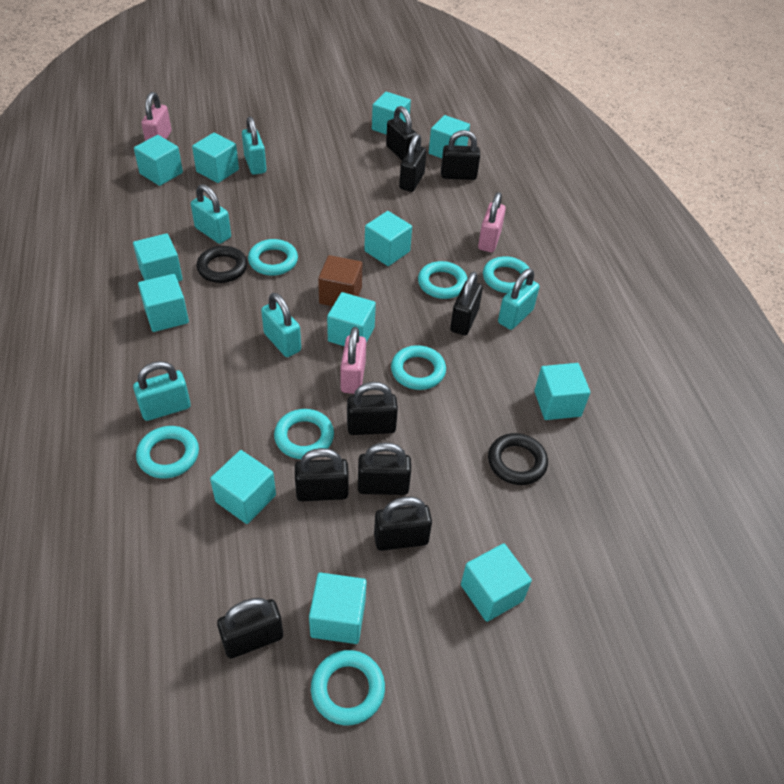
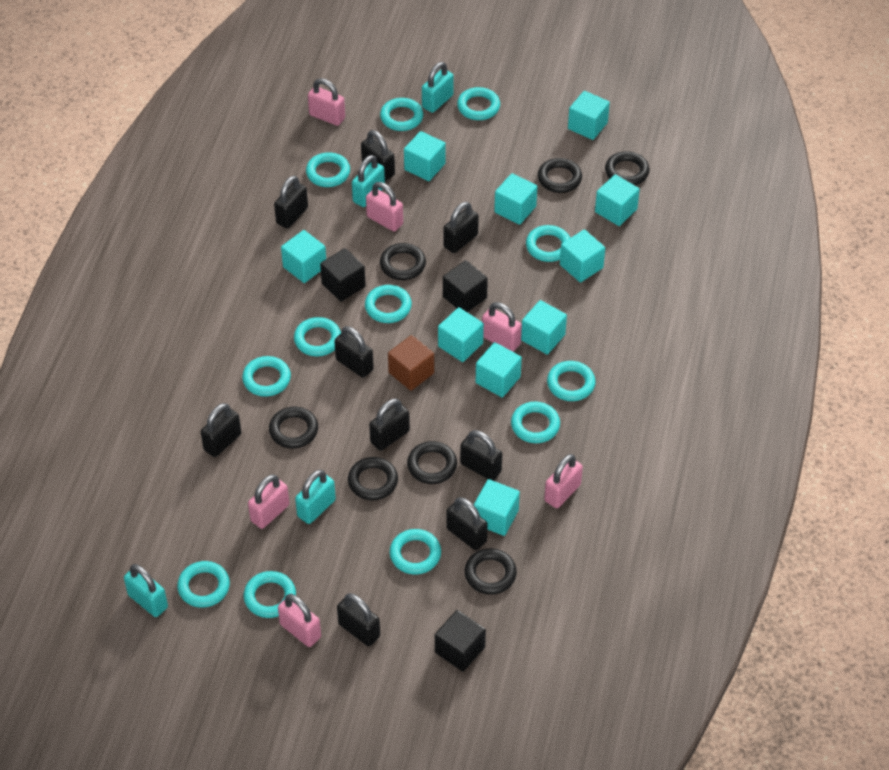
black cube: none = 0 -> [320,248,366,302] [435,610,486,672] [443,260,488,312] = 3
black ring: [197,246,247,283] [488,433,548,485] = 2 -> [269,407,318,448] [348,457,398,500] [380,243,426,280] [407,441,457,484] [465,548,517,595] [538,158,582,193] [605,151,649,185] = 7
pink padlock: [141,92,172,141] [340,327,366,394] [478,192,506,252] = 3 -> [248,474,289,529] [278,594,321,647] [308,78,345,126] [366,182,403,231] [482,302,522,352] [544,454,583,508] = 6
turquoise cube: [133,233,183,282] [134,135,183,186] [138,274,189,332] [192,133,239,183] [210,450,276,524] [309,572,366,644] [327,292,376,346] [364,211,412,266] [372,92,411,135] [429,115,470,158] [461,543,532,622] [534,363,590,420] = 12 -> [281,230,326,283] [404,131,446,181] [438,307,484,362] [474,479,520,536] [476,342,522,398] [494,173,537,225] [521,300,567,355] [560,229,605,282] [568,91,610,140] [595,174,640,226] = 10
turquoise padlock: [133,361,191,421] [191,184,231,244] [242,117,266,175] [261,293,301,357] [498,269,539,330] = 5 -> [124,564,168,617] [295,470,336,524] [352,155,385,207] [422,62,454,113] = 4
turquoise ring: [136,426,199,478] [248,239,298,276] [274,409,334,459] [311,650,385,725] [391,345,446,390] [418,261,468,299] [483,256,530,293] = 7 -> [177,561,230,608] [242,356,291,397] [244,571,296,618] [294,317,341,356] [306,152,350,187] [365,285,412,323] [380,98,423,131] [389,529,441,575] [457,87,500,120] [511,402,560,443] [526,225,570,262] [547,361,596,401] = 12

